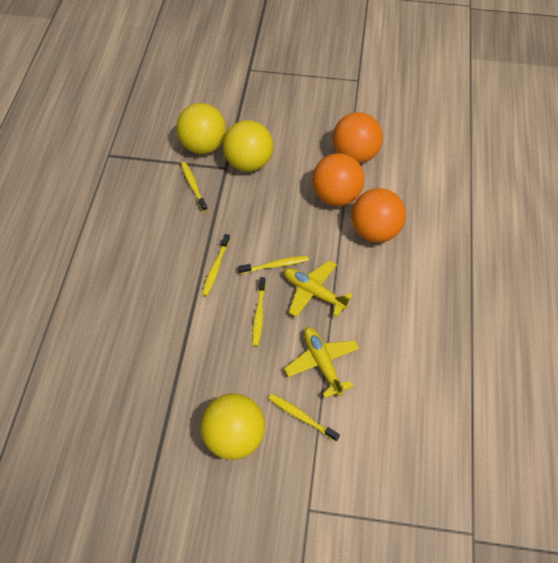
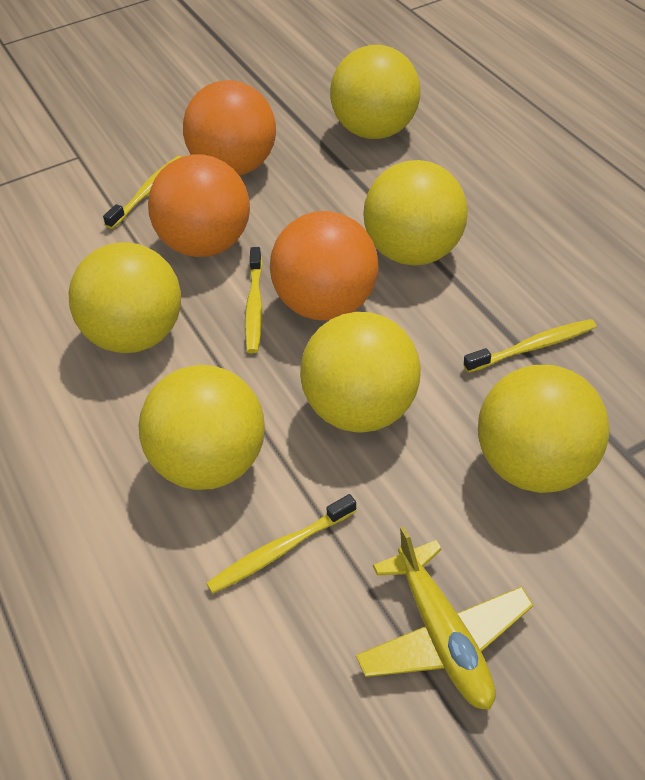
yellow ball: [176,103,226,154] [200,393,266,460] [223,120,273,172] = 3 -> [68,242,181,353] [139,365,265,490] [300,312,421,433] [330,45,420,139] [363,160,468,266] [478,365,610,493] = 6
yellow plane: [284,260,353,317] [284,327,360,398] = 2 -> [356,526,533,710] = 1
yellow toothbrush: [181,162,208,212] [202,234,230,296] [238,256,309,274] [252,277,266,346] [268,394,340,442] = 5 -> [103,156,182,229] [206,494,356,594] [245,247,262,353] [463,319,596,373] = 4

